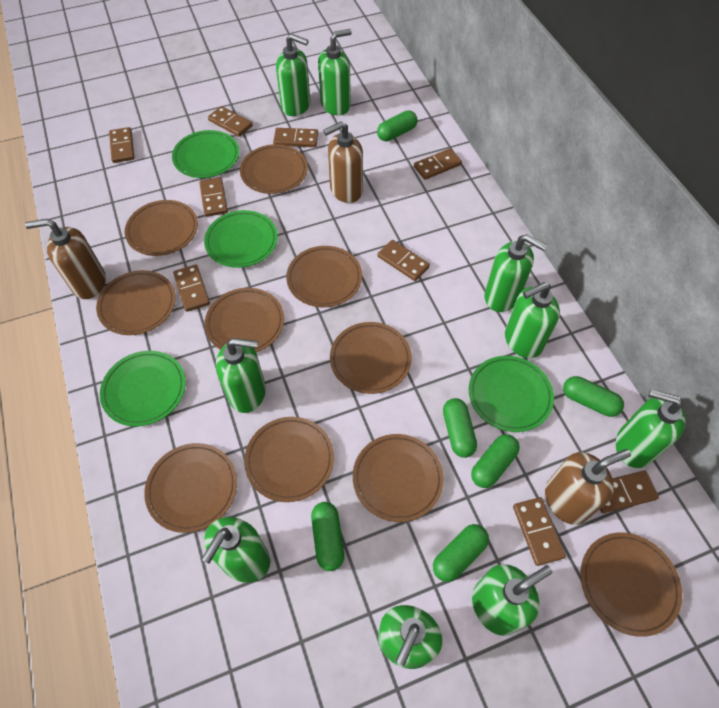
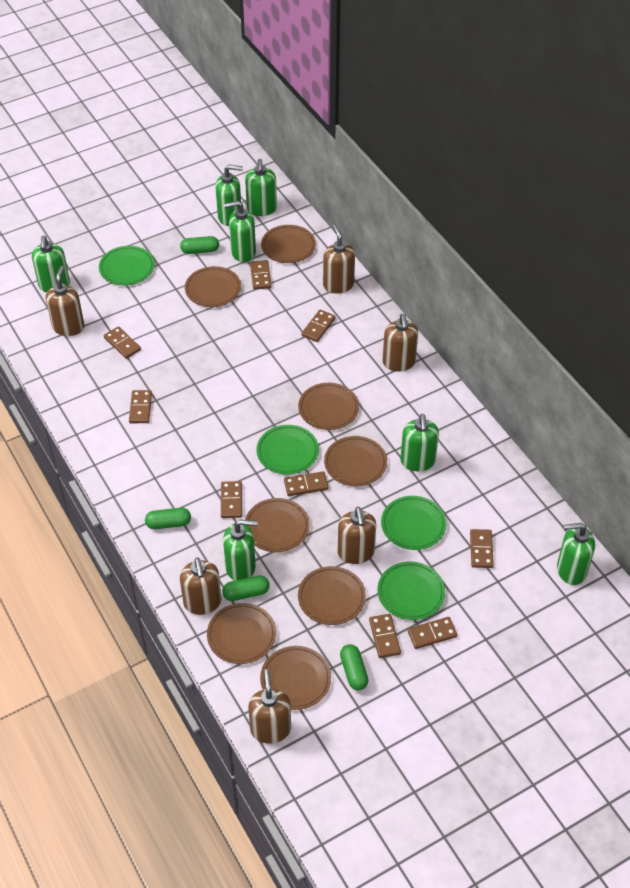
brown plate: [96,270,176,335] [125,200,198,256] [144,443,237,533] [205,288,284,352] [240,144,308,194] [244,417,334,502] [286,246,362,307] [330,322,412,394] [353,434,444,522] [581,533,682,637] = 10 -> [185,266,241,307] [207,603,276,664] [245,498,310,552] [260,646,331,710] [261,225,316,263] [298,383,359,430] [298,566,366,625] [324,436,387,486] = 8
brown soap dispenser: [25,219,106,299] [323,121,363,203] [545,449,631,525] = 3 -> [46,266,84,336] [180,558,222,615] [248,669,291,744] [323,224,355,294] [338,507,376,564] [383,314,418,371] = 6
green capsule: [311,502,344,571] [377,110,418,141] [433,524,489,582] [443,398,477,458] [471,434,520,488] [563,376,624,417] = 6 -> [145,508,191,529] [180,236,219,254] [222,576,270,601] [340,644,369,691] = 4
green soap dispenser: [201,517,270,583] [216,338,266,413] [276,33,310,116] [318,29,352,116] [378,605,442,669] [472,564,552,636] [484,234,547,312] [505,282,560,358] [616,389,686,468] = 9 -> [32,235,70,292] [215,165,243,226] [223,520,258,581] [224,201,256,262] [245,159,277,216] [400,414,439,471] [557,523,595,585] = 7

